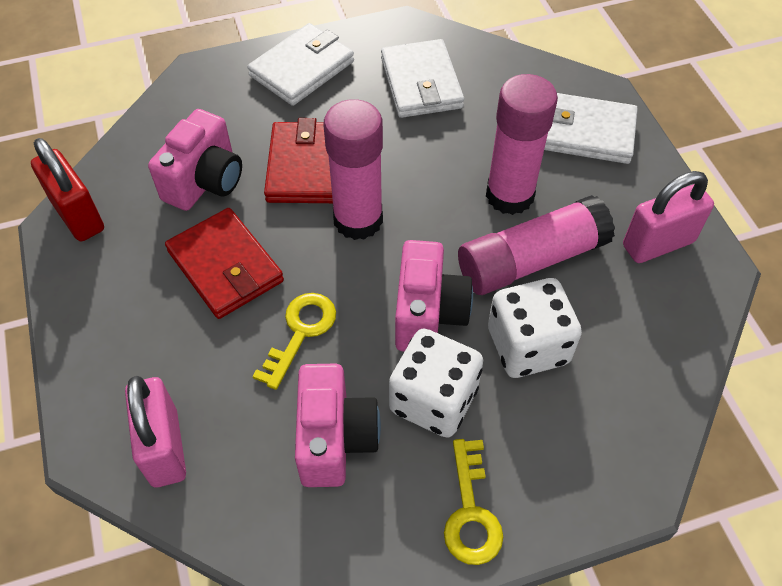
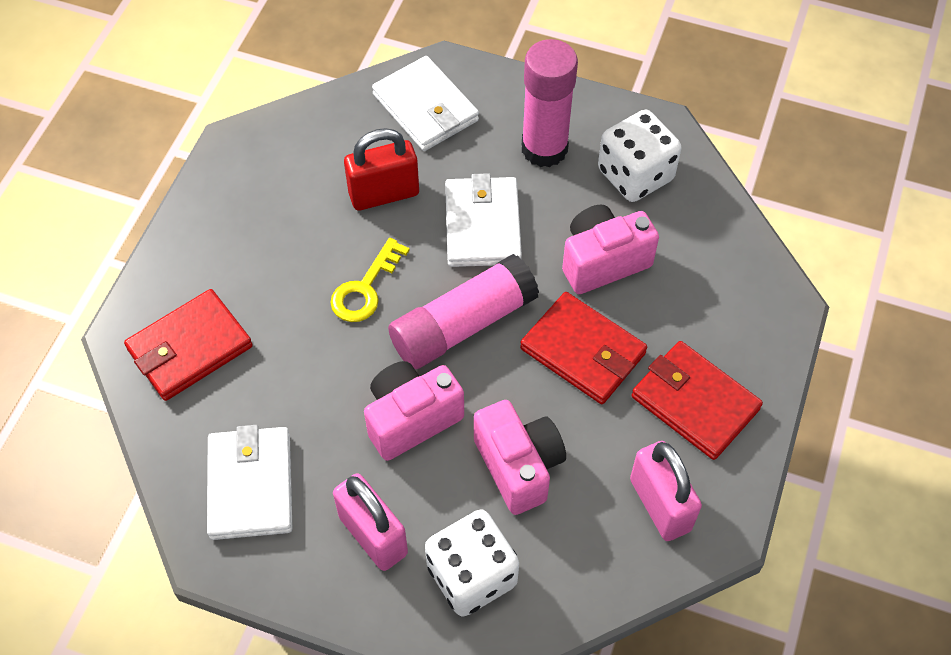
pink glue stick: [323,99,383,240] [458,195,615,295] [486,74,558,215] = 3 -> [388,254,539,369] [522,39,578,167] = 2
red wallet: [165,208,284,319] [264,118,333,203] = 2 -> [124,289,252,401] [520,292,647,404] [632,341,763,460] = 3
yellow key: [253,293,336,390] [444,439,503,565] = 2 -> [330,238,410,322] = 1

